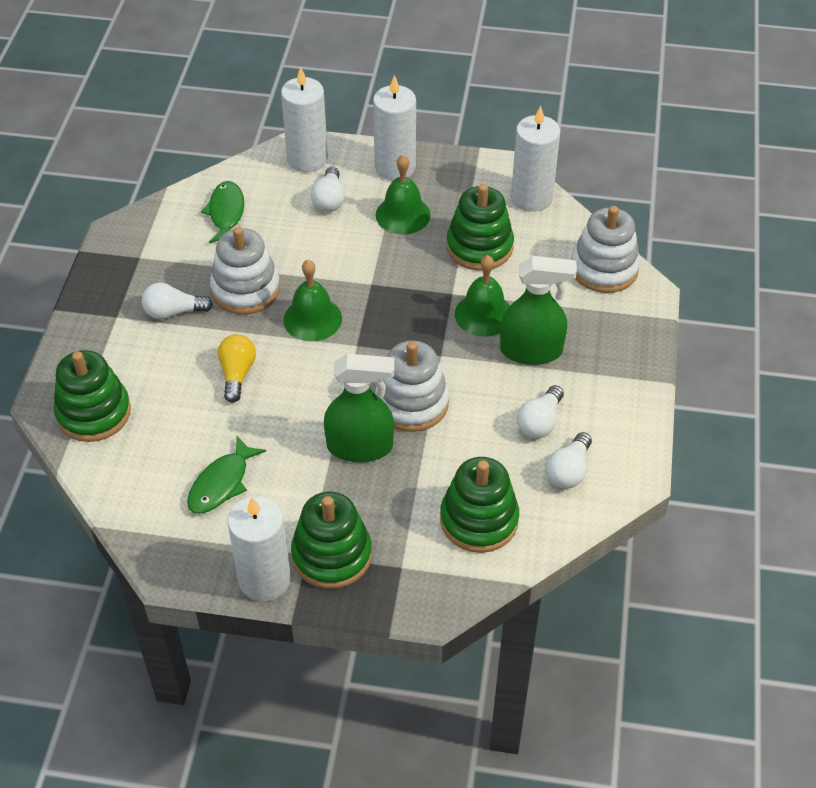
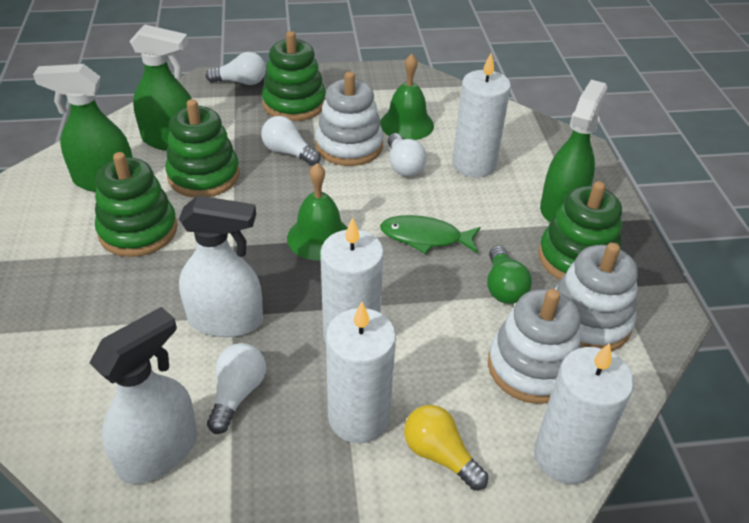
green bell: [283,260,342,341] [376,155,431,234] [455,255,510,337] = 3 -> [287,163,348,260] [380,54,434,140] = 2
green fish: [187,436,266,514] [201,181,244,243] = 2 -> [380,215,481,254] = 1
green light bulb: none = 0 -> [487,245,532,304] = 1
green spray bottle: [324,353,395,462] [500,256,577,365] = 2 -> [33,64,133,192] [129,24,192,151] [540,80,607,222] = 3
white spray bottle: none = 0 -> [89,307,197,484] [179,195,263,337] = 2

